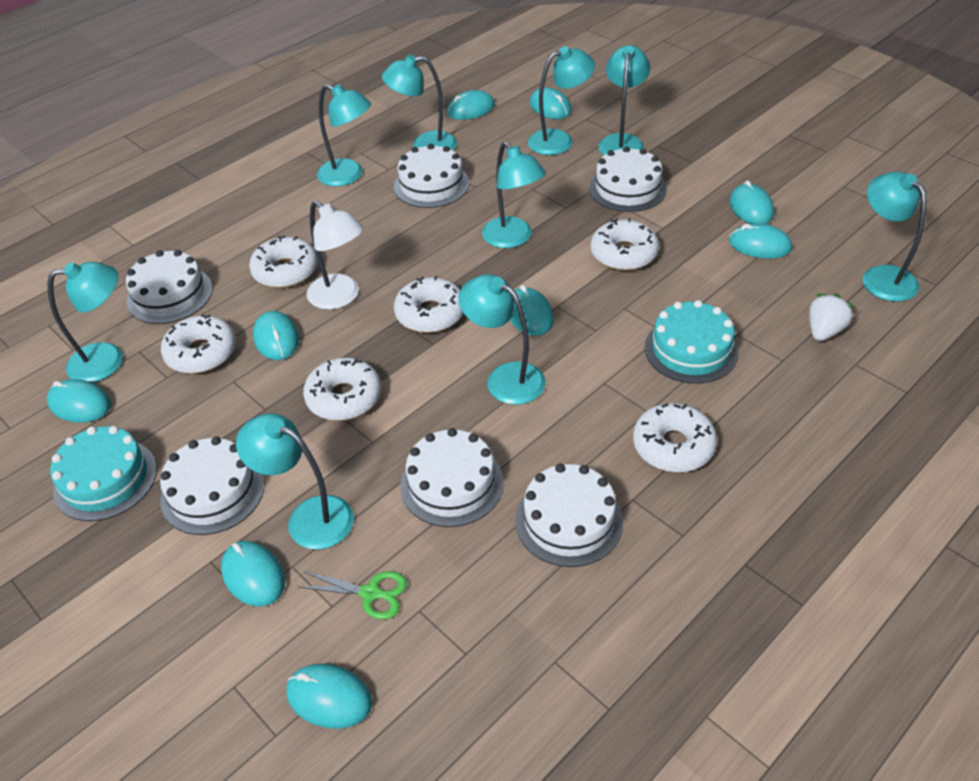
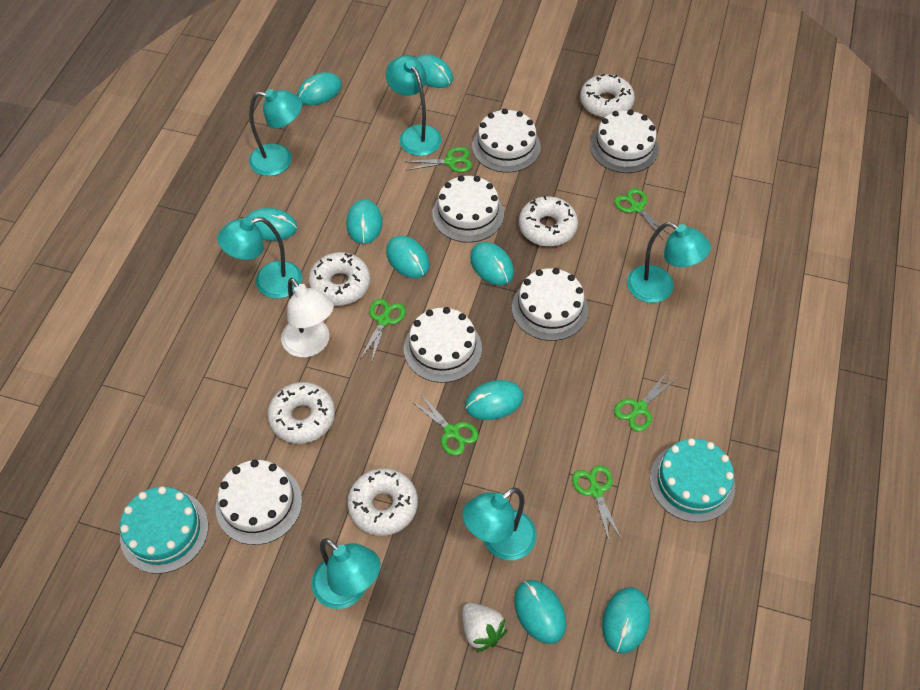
green scissors: [299,571,407,620] = 1 -> [360,299,406,361] [404,147,472,172] [410,393,479,456] [572,465,622,544] [614,188,671,240] [614,372,678,432] = 6
turquoise lamp: [47,262,123,383] [236,413,354,549] [317,84,371,186] [382,55,457,150] [459,274,546,405] [482,142,546,248] [528,46,595,155] [599,45,650,155] [863,171,926,302] = 9 -> [217,217,302,299] [249,89,302,176] [312,538,380,609] [386,56,442,156] [462,487,537,560] [627,222,711,303] = 6
white donut: [161,315,236,374] [249,235,318,288] [303,358,381,421] [394,276,463,333] [591,218,659,271] [633,403,717,472] = 6 -> [268,382,335,444] [309,252,370,306] [347,468,418,536] [519,196,578,247] [580,74,635,118] = 5

